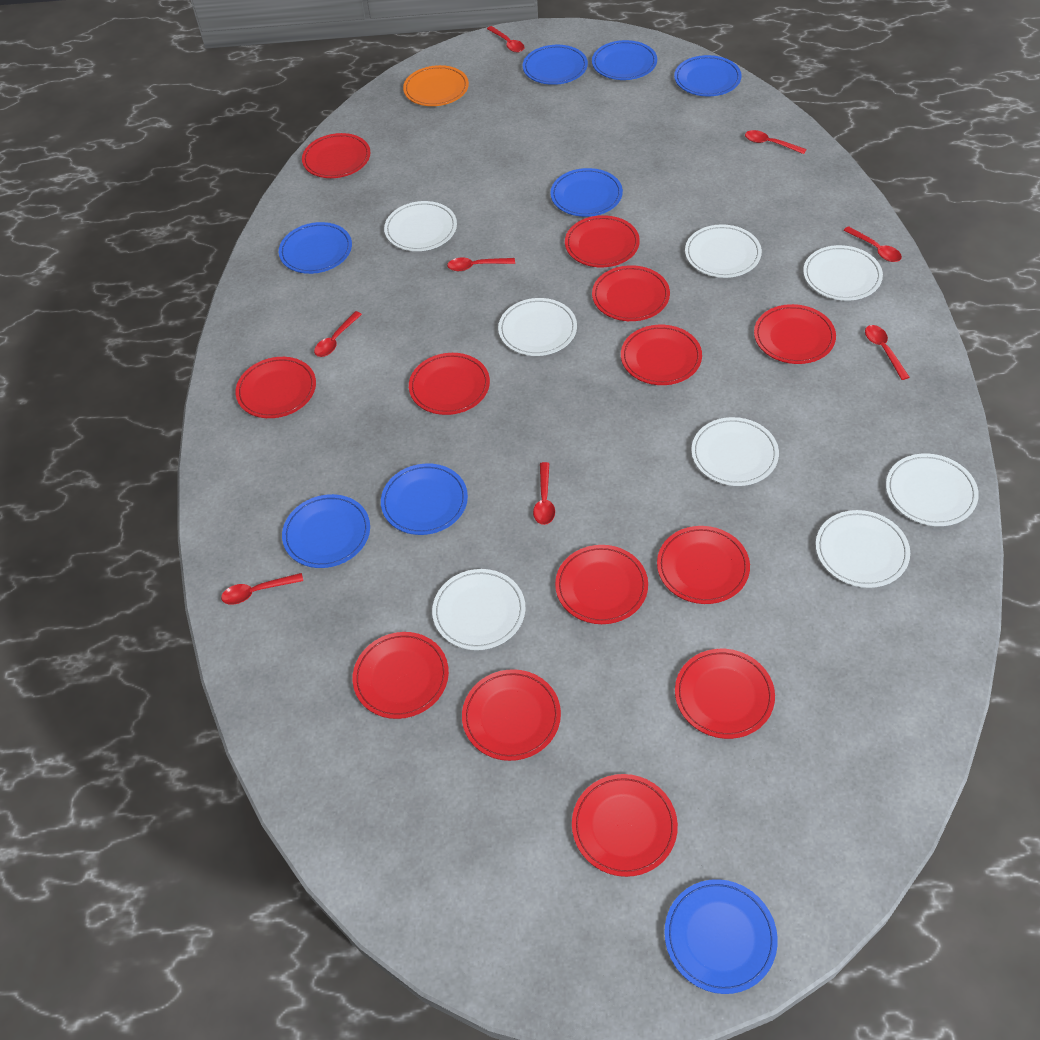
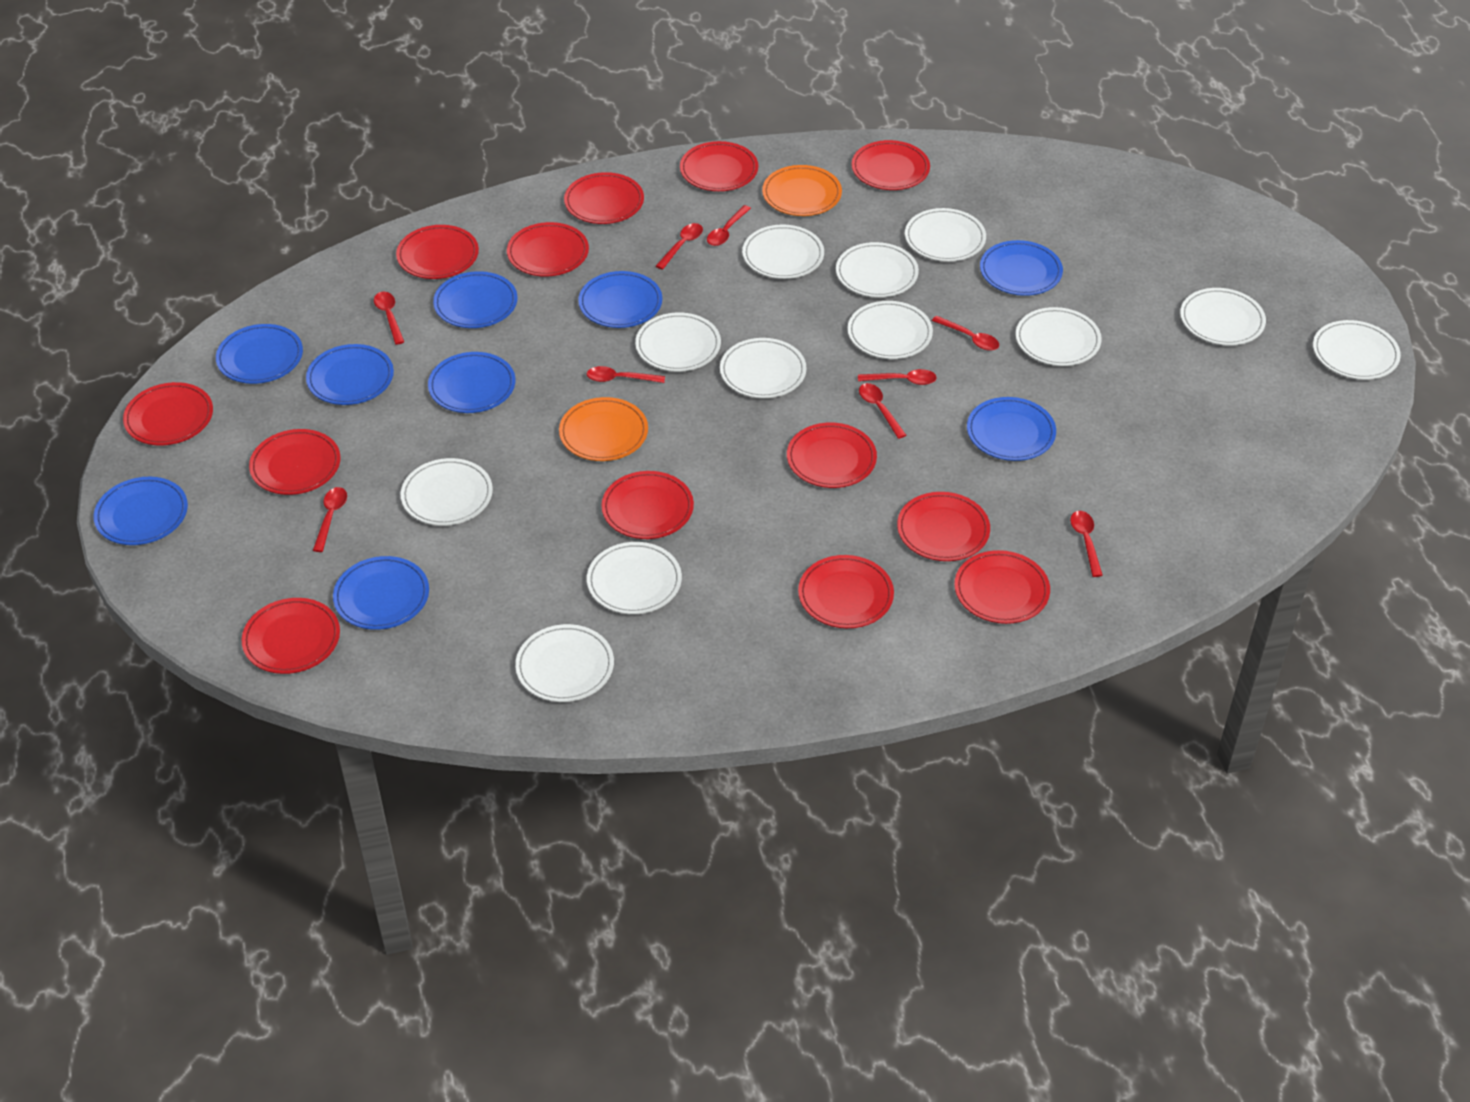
blue plate: [279,222,352,274] [282,494,370,568] [381,463,468,535] [523,45,588,85] [550,168,623,217] [592,40,657,80] [664,879,778,994] [674,55,742,96] = 8 -> [94,477,188,545] [216,324,303,384] [306,344,394,405] [333,556,429,630] [428,352,516,413] [433,271,518,328] [578,271,662,328] [967,397,1056,461] [980,240,1063,296] = 9
orange plate: [403,65,469,106] = 1 -> [559,397,648,461] [762,165,842,216] = 2
red spoon: [221,573,303,604] [314,311,362,357] [447,258,515,271] [487,26,524,52] [533,462,555,525] [745,130,807,154] [843,226,902,262] [865,325,909,380] = 8 -> [313,487,347,552] [374,292,404,345] [587,366,665,383] [656,223,703,270] [707,205,751,246] [858,369,937,385] [859,383,906,439] [932,316,999,351] [1070,511,1103,577] = 9
white plate: [384,201,457,251] [432,569,525,650] [498,298,577,356] [685,224,762,278] [691,417,779,486] [803,245,883,301] [816,510,910,588] [886,454,979,526] = 8 -> [401,458,493,526] [515,624,614,702] [587,542,682,614] [635,313,721,372] [720,338,807,398] [742,225,824,279] [836,242,919,298] [848,301,933,359] [905,208,986,262] [1016,307,1101,366] [1180,288,1266,346] [1313,320,1401,380] = 12

